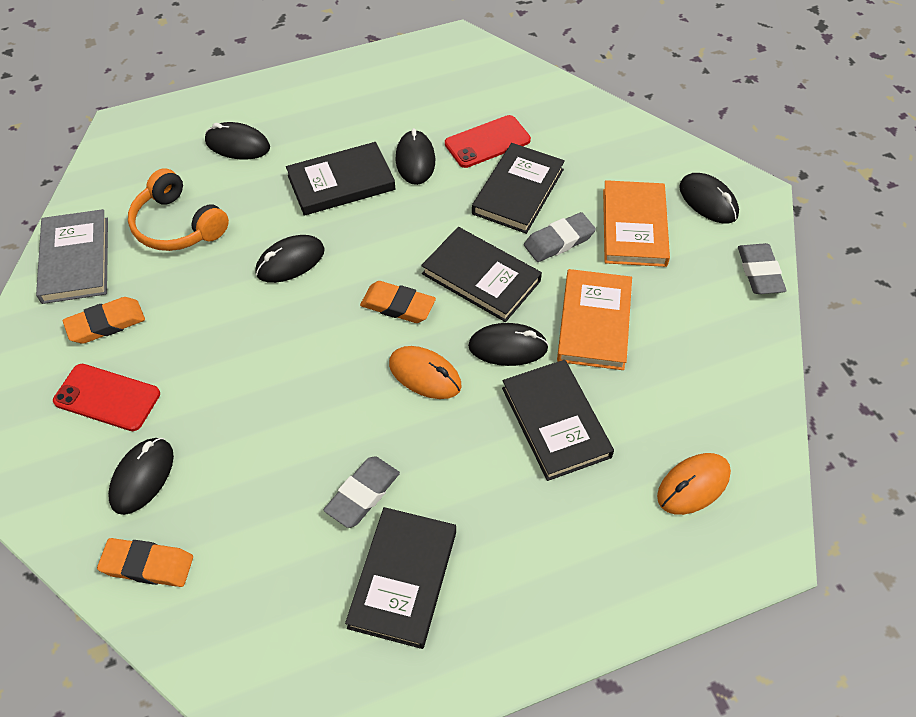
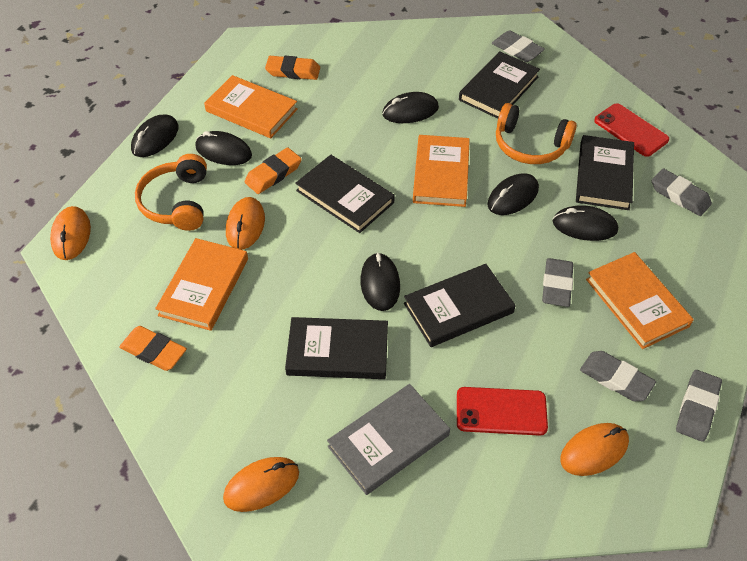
grey eraser: [324,456,400,528] [524,212,596,262] [738,243,787,294] = 3 -> [492,30,545,62] [542,258,574,307] [580,351,656,401] [652,168,712,216] [676,370,722,442] = 5
orange book: [557,269,632,370] [603,180,670,267] = 2 -> [155,238,248,331] [204,75,298,138] [413,135,470,207] [586,252,694,349] = 4
orange headphones: [128,168,229,251] = 1 -> [135,154,207,231] [496,103,577,164] = 2
orange mouse: [389,346,462,399] [657,453,731,515] = 2 -> [50,206,91,260] [223,457,299,512] [226,197,265,250] [560,423,629,476] = 4

